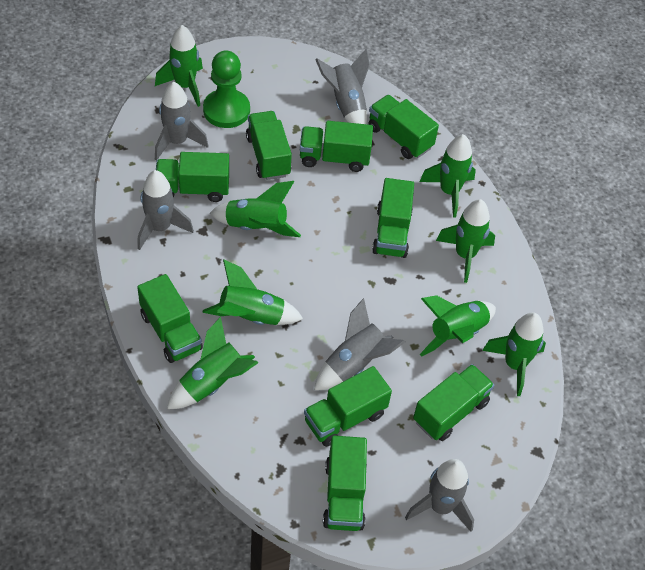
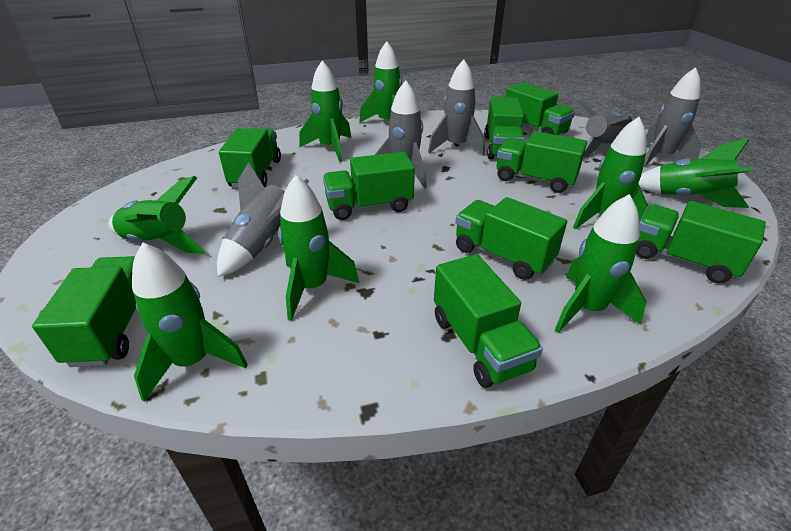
green pawn: [203,50,250,128] = 1 -> none = 0

